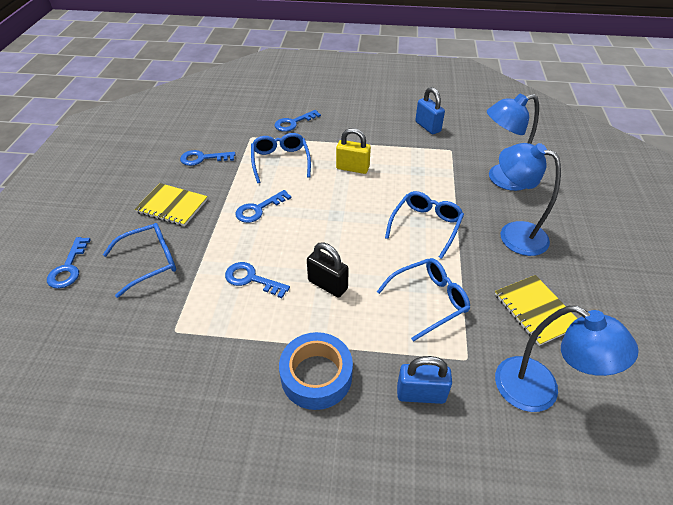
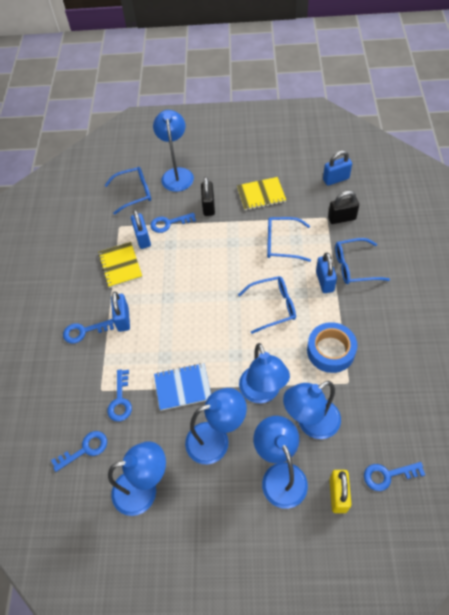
black padlock: [307,243,349,297] = 1 -> [201,177,215,216] [328,191,359,224] = 2
blue lamp: [487,93,539,191] [495,306,639,412] [499,143,561,256] = 3 -> [108,441,166,516] [153,110,194,192] [185,388,247,464] [239,343,290,403] [253,416,308,509] [283,381,341,439] = 6
blue notebook: none = 0 -> [154,363,211,411] = 1
blue padlock: [397,356,452,404] [415,87,445,134] = 2 -> [111,291,130,332] [131,210,151,249] [316,252,337,293] [323,150,352,186] = 4

